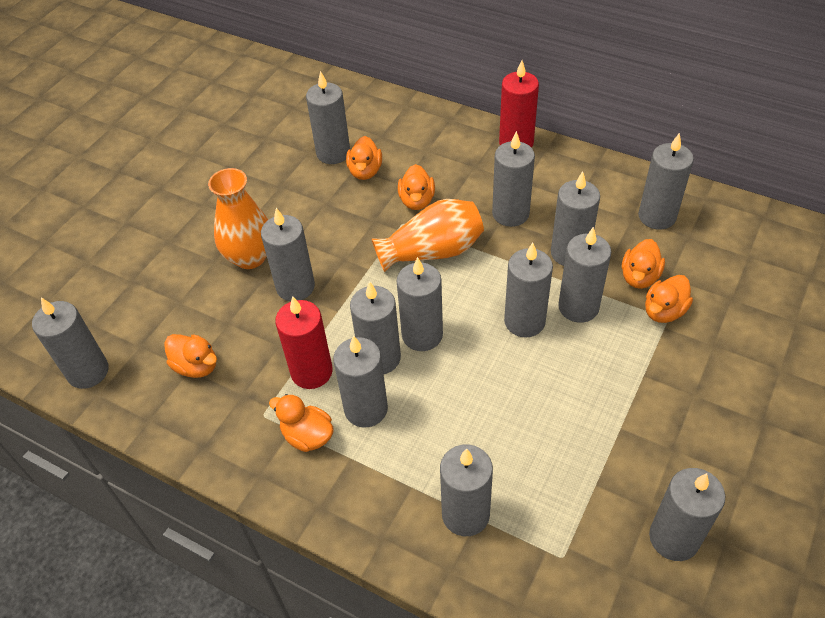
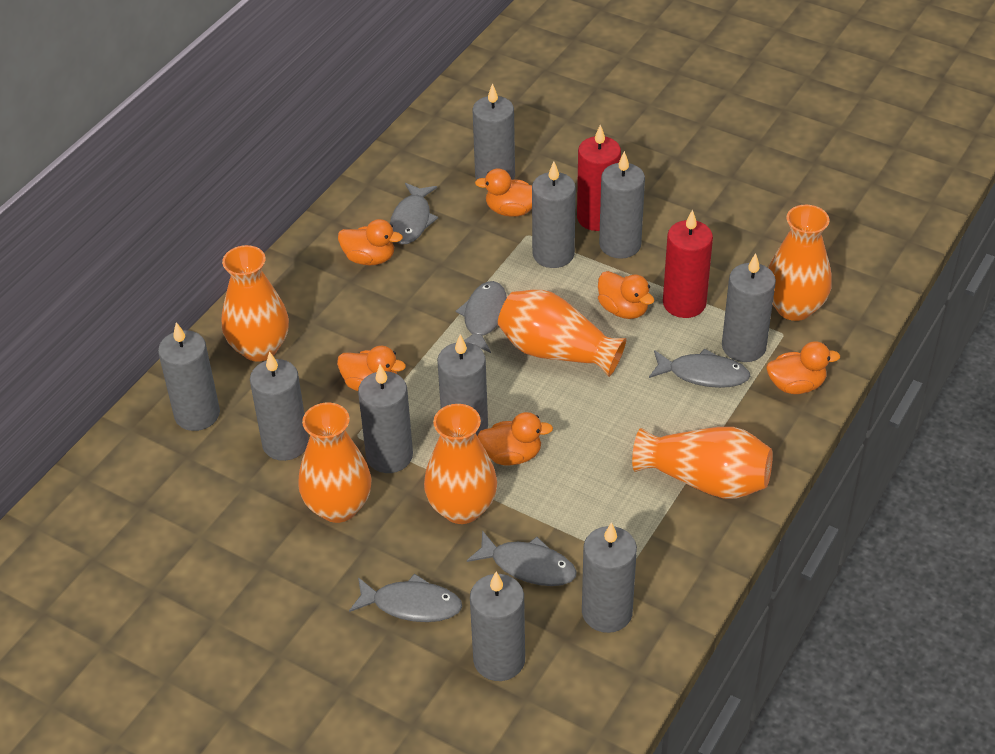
grey candle: [32,298,109,389] [261,208,315,301] [306,71,350,164] [333,335,388,428] [350,281,401,374] [397,257,443,351] [440,444,493,536] [492,131,535,227] [504,243,553,337] [551,171,600,266] [558,227,611,323] [638,133,694,230] [649,468,726,561] = 13 -> [158,322,220,431] [250,351,309,461] [358,364,413,473] [437,335,488,436] [470,572,525,681] [472,83,515,180] [532,161,576,268] [582,522,637,633] [599,151,645,259] [722,253,776,362] = 10
grey fish: none = 0 -> [349,574,462,622] [390,183,438,245] [456,281,507,353] [467,530,577,586] [649,348,750,388] = 5
orange vase: [208,168,268,269] [372,199,484,272] = 2 -> [222,245,289,362] [298,403,371,523] [424,404,497,524] [498,289,626,377] [632,427,773,499] [768,205,832,321] = 6

